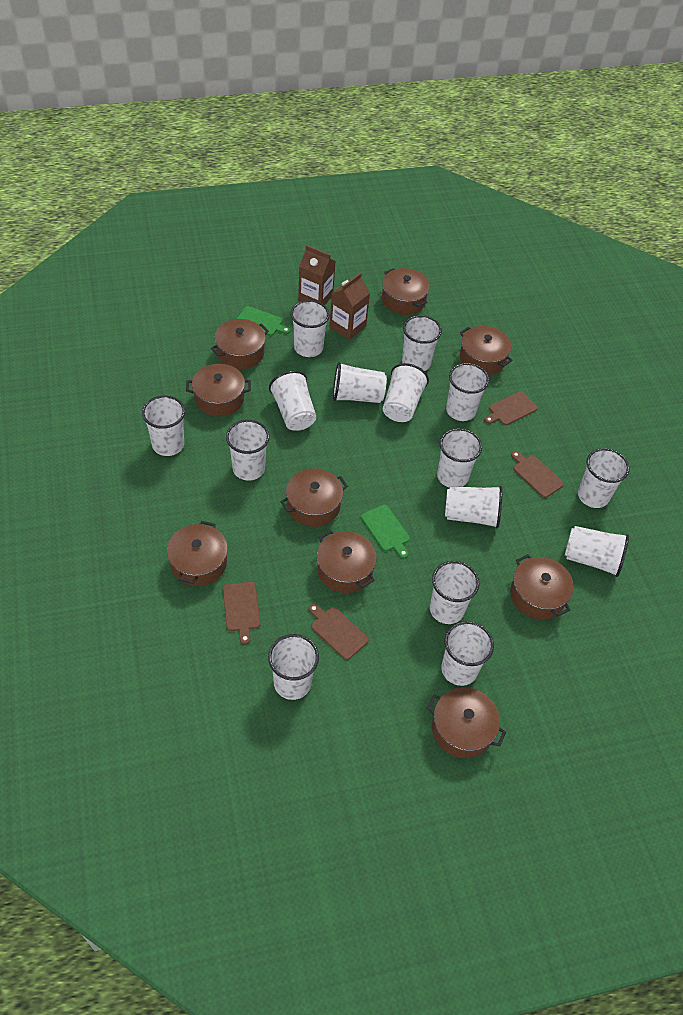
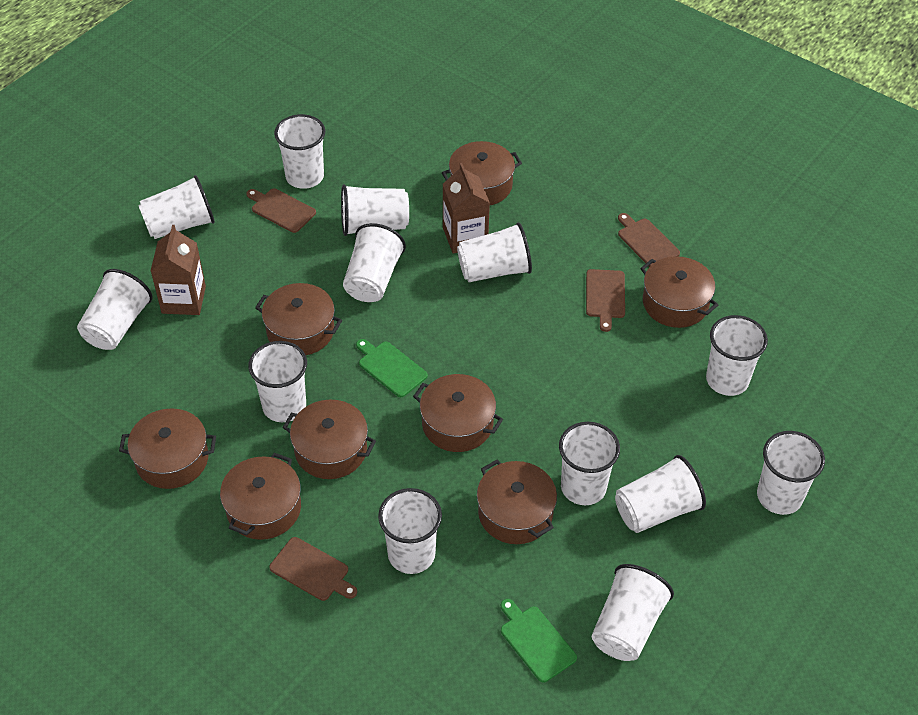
brown pot: [167,521,228,586] [186,364,251,417] [211,319,269,369] [280,469,348,527] [317,530,376,593] [382,268,430,315] [427,687,506,758] [460,326,513,375] [510,554,574,619] = 9 -> [119,408,216,489] [220,453,301,540] [255,283,342,355] [283,400,376,479] [413,374,503,452] [442,141,522,205] [477,460,557,544] [640,256,718,328] = 8
white cup: [142,395,185,456] [226,420,270,481] [268,634,319,700] [269,371,316,431] [291,300,330,357] [333,362,387,403] [383,363,429,422] [402,315,442,371] [430,561,479,624] [437,428,482,488] [441,621,494,686] [445,486,503,529] [446,363,489,421] [565,526,629,577] [578,448,630,508] = 15 -> [77,269,152,350] [138,175,215,239] [248,341,307,422] [274,114,325,189] [341,184,409,236] [343,223,406,302] [378,488,442,574] [457,222,532,282] [559,422,620,505] [592,564,674,661] [615,455,706,533] [706,315,768,396] [757,431,825,515] = 13

